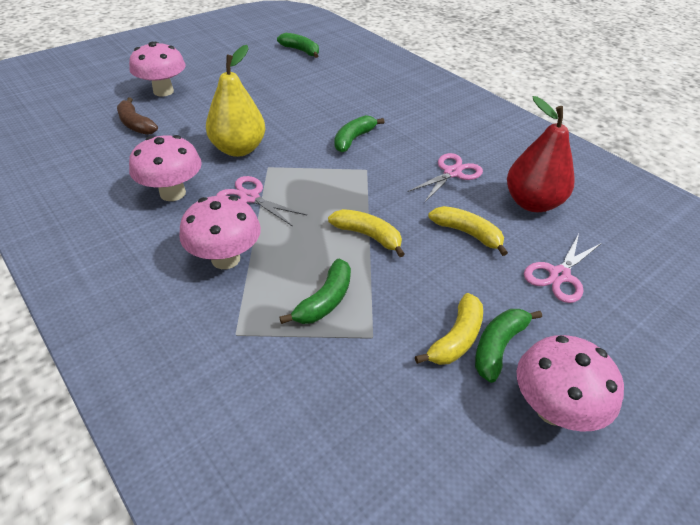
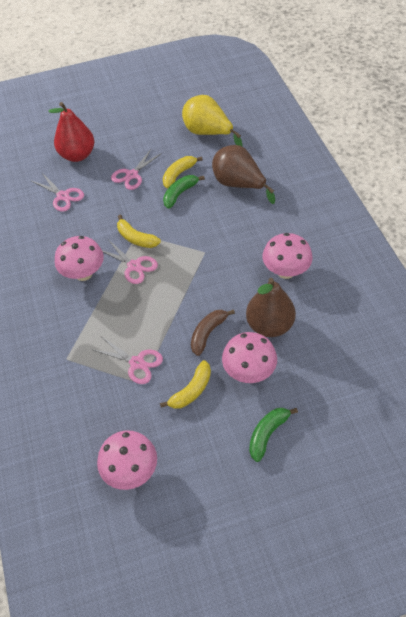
brown pear: none = 0 -> [212,145,275,204] [246,278,296,337] = 2
green banana: [277,33,319,58] [279,259,351,324] [334,115,385,152] [475,309,542,383] = 4 -> [163,175,205,209] [249,408,298,462] = 2
pink scissors: [216,176,307,227] [408,153,483,202] [524,234,602,303] = 3 -> [32,173,84,212] [91,337,163,384] [102,239,158,284] [111,149,162,190] = 4

